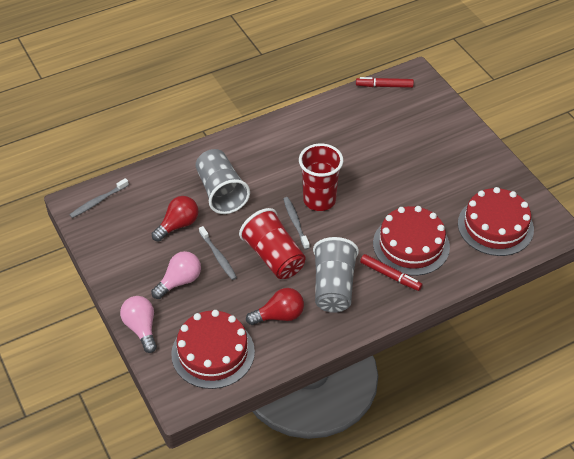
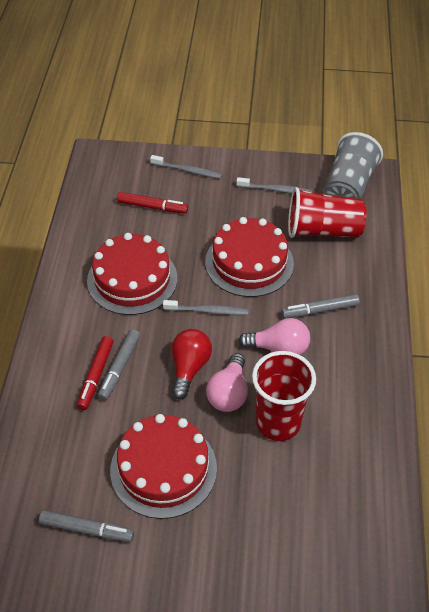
grey cup: [195,149,250,214] [313,237,359,313] = 2 -> [323,132,383,199] = 1
grey marker: none = 0 -> [39,510,134,542] [98,329,140,401] [281,294,360,319] = 3
red light bulb: [152,196,198,242] [246,288,304,325] = 2 -> [172,329,212,399] = 1

